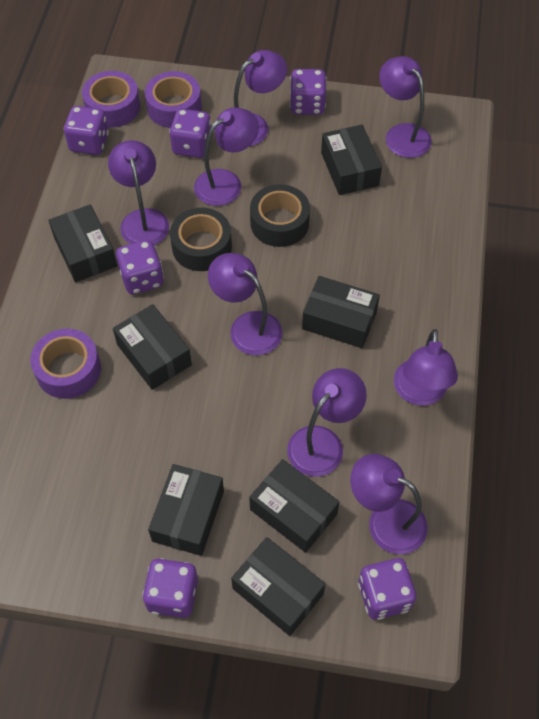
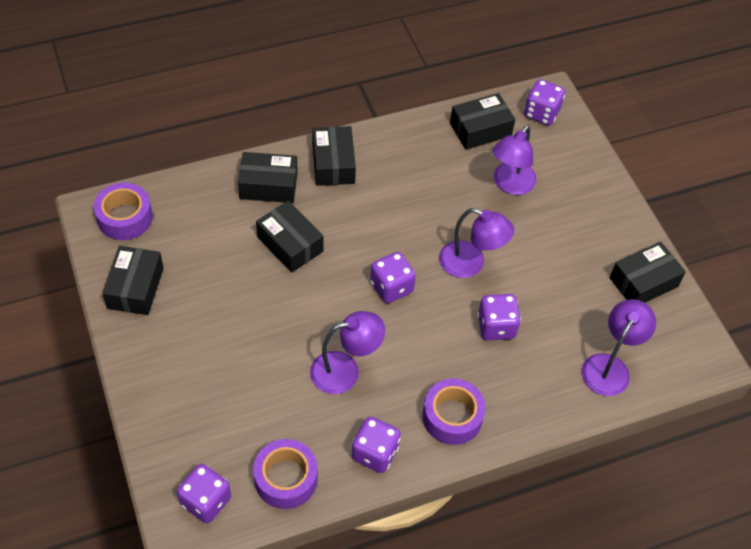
black box: [49,204,117,282] [113,304,192,390] [148,464,224,556] [231,537,325,636] [249,459,339,553] [302,276,380,348] [321,125,382,195] = 7 -> [102,246,164,315] [238,152,298,203] [256,201,324,273] [313,126,356,186] [450,93,515,150] [610,242,686,303] = 6
black tape: [170,208,232,271] [250,184,310,247] = 2 -> none = 0
purple dice: [64,106,109,155] [116,240,164,294] [142,558,198,618] [169,109,211,158] [290,69,327,115] [358,558,416,620] = 6 -> [177,464,231,523] [352,417,401,473] [370,252,416,303] [478,294,521,340] [524,79,565,125] = 5
purple lamp: [108,140,169,245] [194,107,259,206] [208,253,282,356] [234,50,287,146] [287,368,367,477] [350,454,428,555] [379,56,432,158] [394,329,458,406] = 8 -> [310,311,385,394] [439,208,514,278] [492,125,537,195] [582,299,656,396] = 4

